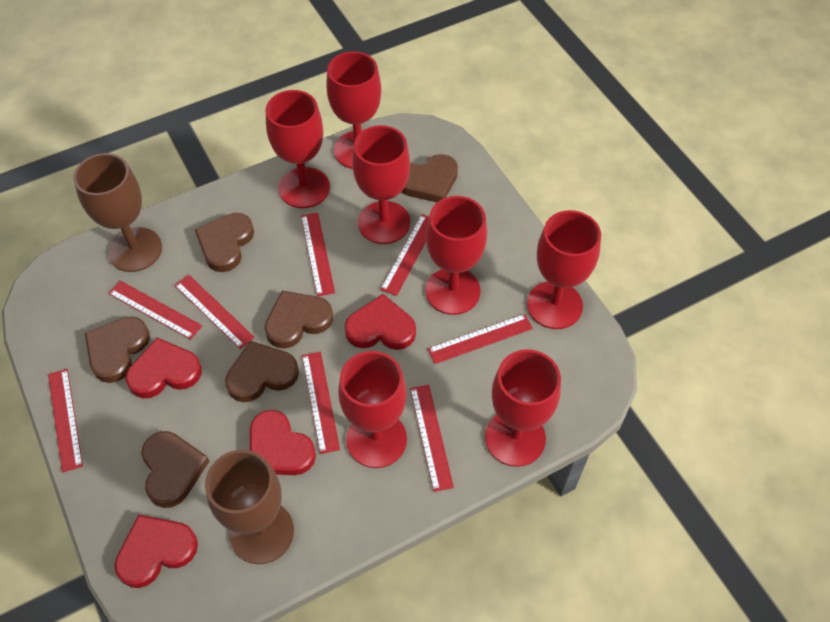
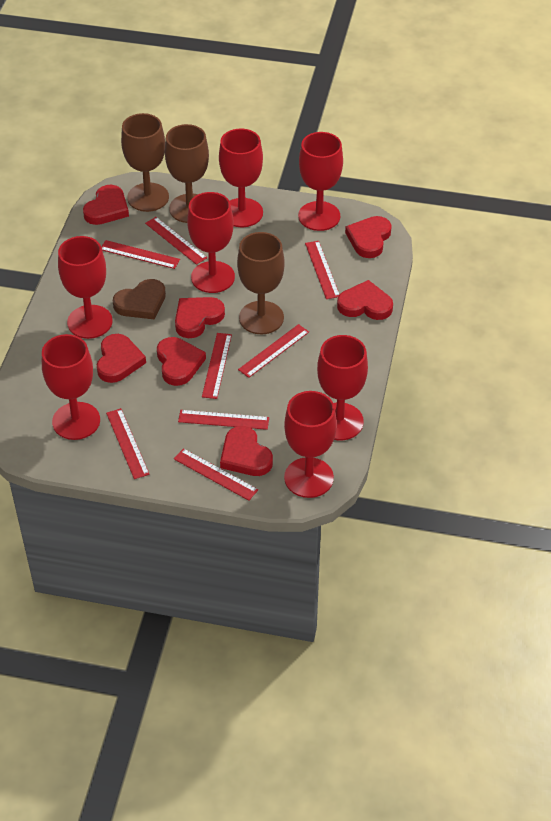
brown goblet: [73,153,162,272] [205,450,294,564] = 2 -> [121,113,169,212] [165,124,209,223] [237,232,285,334] = 3
brown heart: [85,316,150,383] [141,431,210,508] [195,213,254,272] [225,341,299,402] [265,291,333,349] [401,154,458,202] = 6 -> [113,279,166,320] = 1
red heart: [115,515,198,588] [126,338,202,398] [250,410,316,475] [345,294,416,350] = 4 -> [83,185,129,225] [97,334,146,383] [157,337,206,386] [175,297,225,338] [220,426,273,476] [337,280,393,320] [345,216,392,258] = 7

